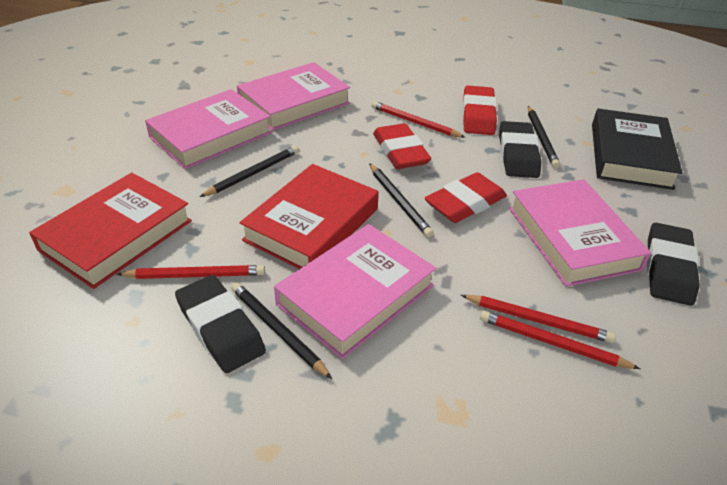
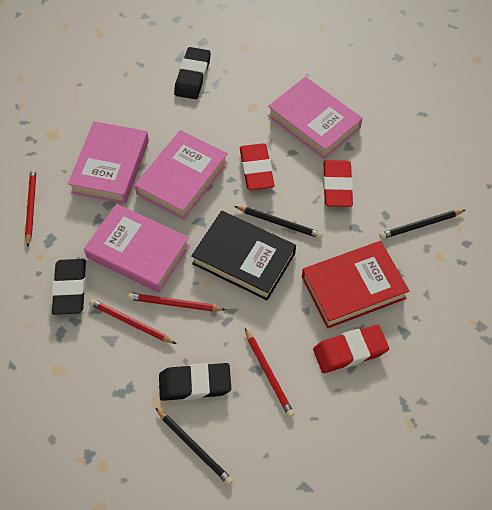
black pencil: [200,145,299,197] [231,282,332,379] [369,163,434,237] [528,106,560,168] = 4 -> [156,408,233,485] [234,206,323,239] [379,210,465,239] = 3
red book: [29,173,192,289] [240,164,379,269] = 2 -> [302,241,409,329] = 1

